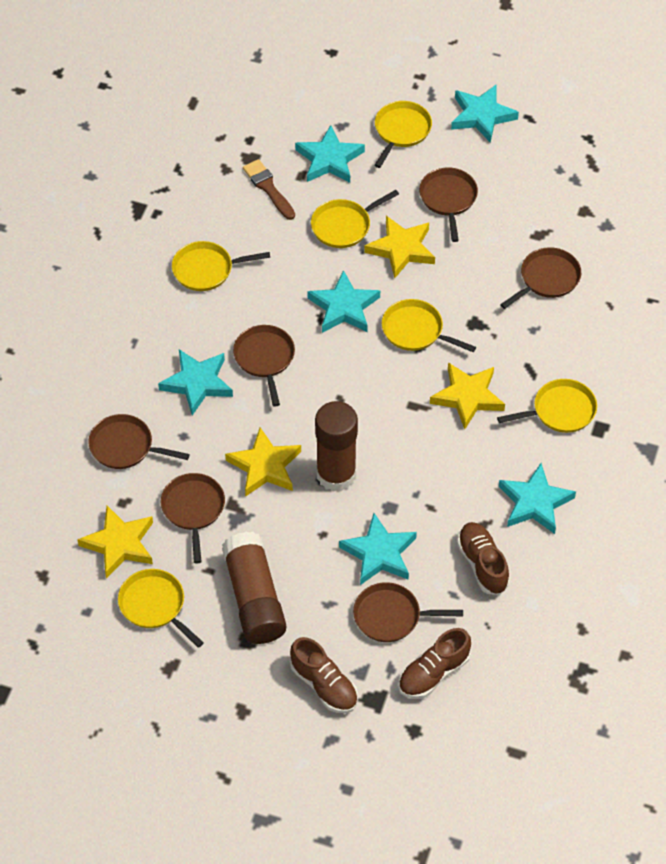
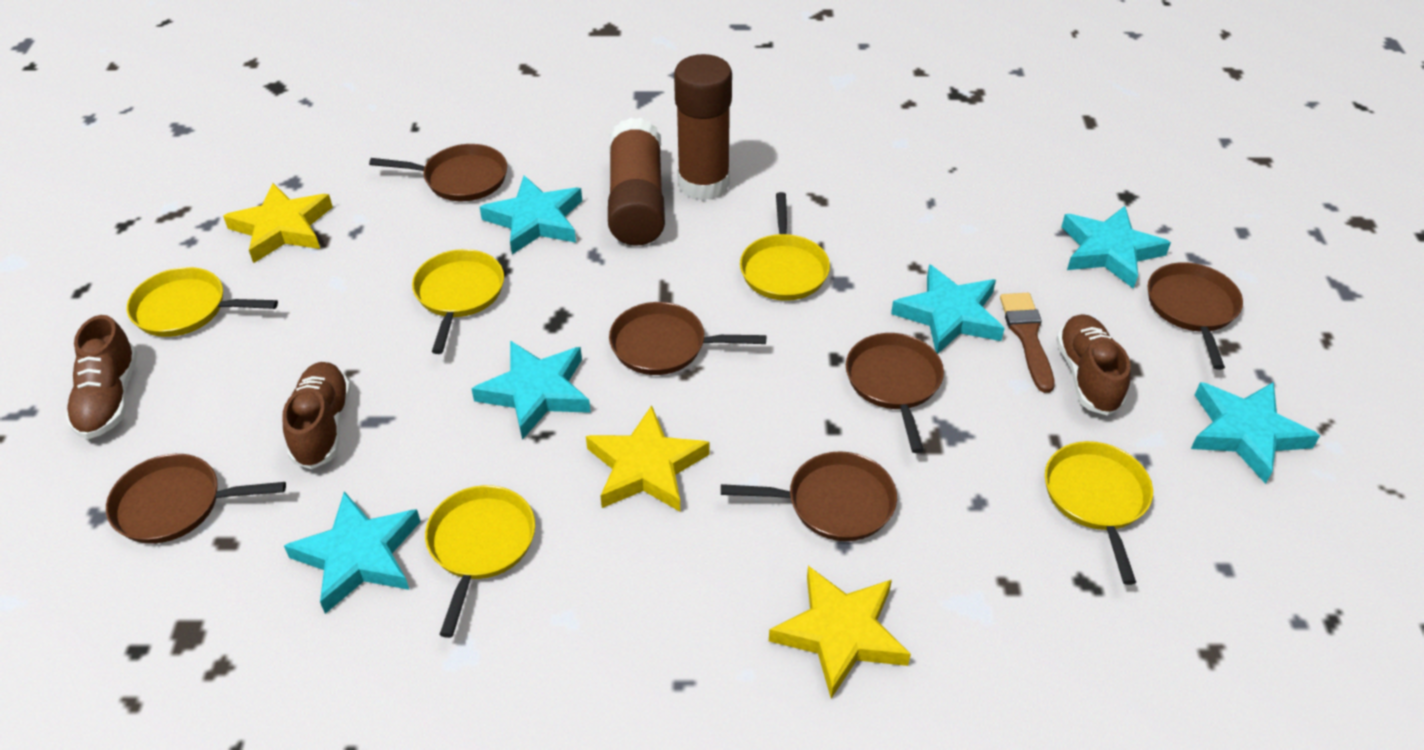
yellow pan: [118,569,204,648] [172,241,270,291] [311,190,399,248] [374,101,432,168] [382,299,476,352] [497,379,597,433] = 6 -> [127,267,278,337] [412,249,504,354] [425,485,535,638] [740,192,830,301] [1045,441,1153,585] = 5
yellow star: [77,506,153,579] [225,427,301,497] [364,216,435,278] [430,363,505,429] = 4 -> [223,183,333,263] [586,405,710,512] [769,566,911,699] = 3

